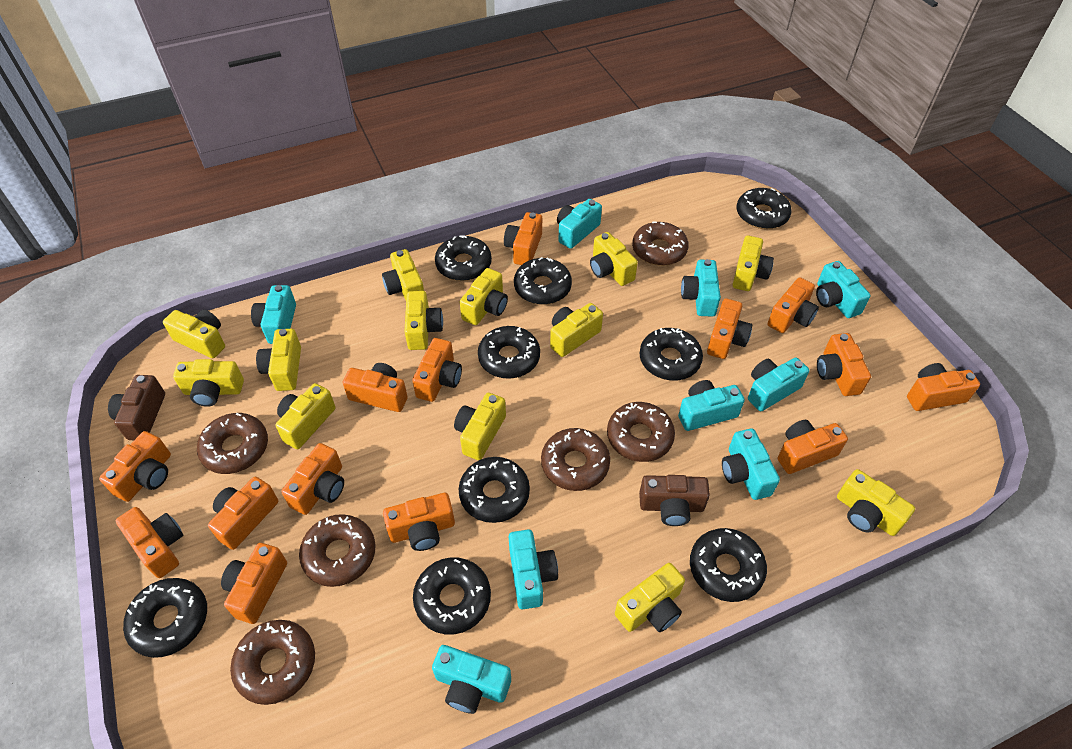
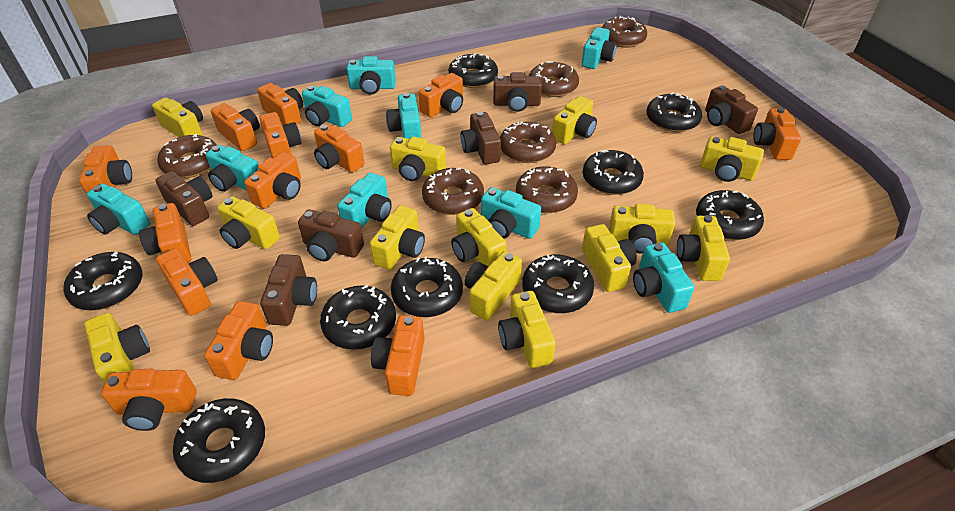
brown camera: [108,375,165,440] [639,475,710,526] = 2 -> [156,171,212,226] [260,254,317,326] [298,209,364,261] [461,111,501,165] [493,72,542,112] [705,85,758,134] = 6
orange camera: [99,431,171,502] [116,507,183,578] [208,477,278,550] [221,543,287,624] [281,443,344,515] [343,363,408,412] [383,493,455,551] [412,338,462,402] [504,212,542,265] [707,298,752,359] [767,277,819,333] [778,420,848,474] [817,333,871,396] [907,363,980,411] = 14 -> [79,145,132,194] [101,369,197,431] [139,203,191,262] [156,248,218,316] [204,301,273,380] [211,103,260,151] [244,152,301,209] [257,83,303,125] [259,112,302,159] [314,124,364,173] [371,315,425,396] [419,73,463,118] [753,107,801,160] = 13

